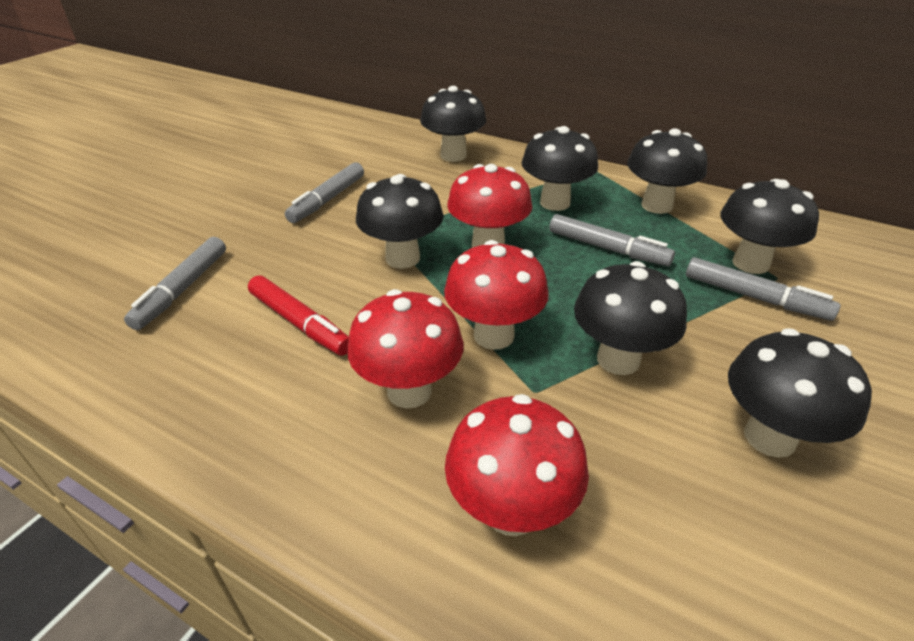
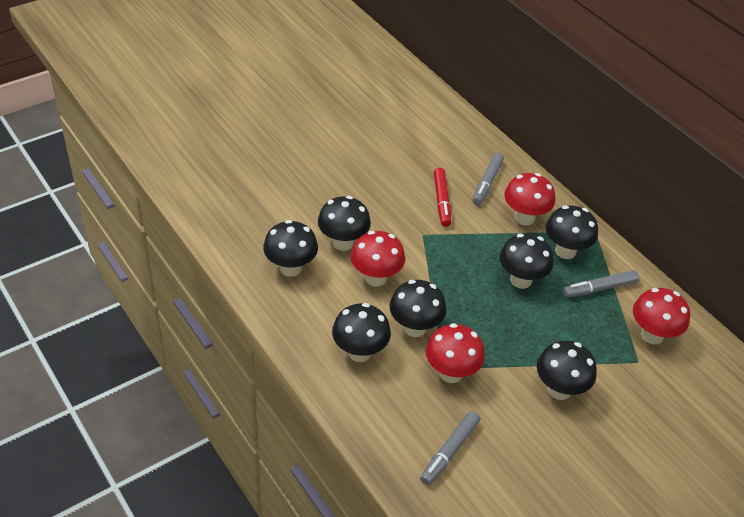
grey marker: [124,237,226,330] [285,162,364,223] [549,214,675,266] [686,257,840,321] = 4 -> [420,411,480,485] [473,153,504,205] [563,270,640,298] = 3

